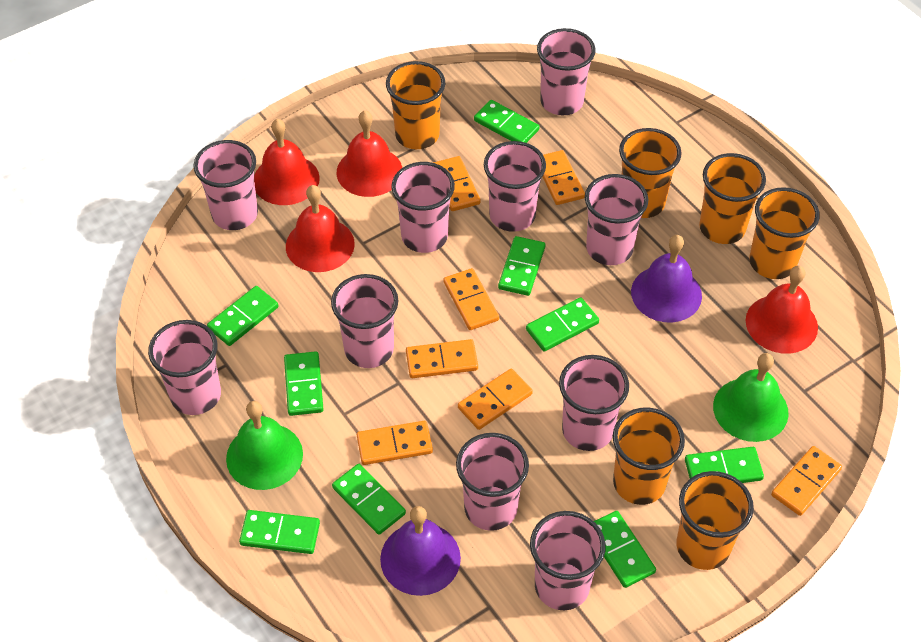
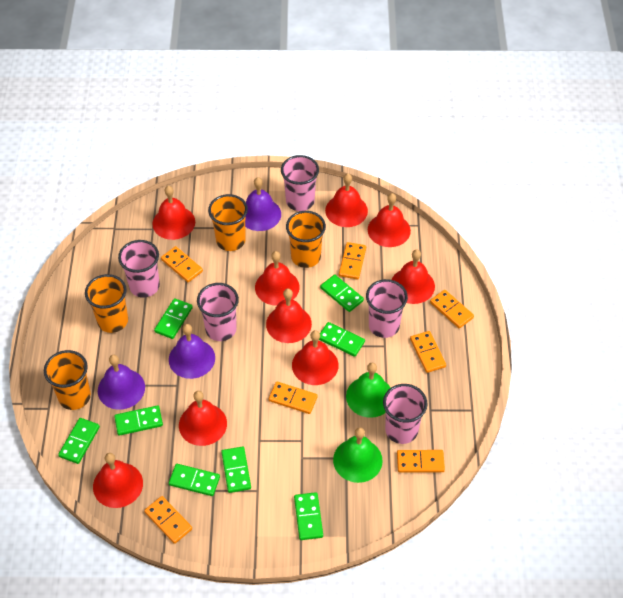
green domino: [207,286,278,346] [239,510,320,554] [284,351,324,416] [332,464,406,535] [474,100,539,143] [498,236,545,296] [526,297,599,351] [594,511,656,588] [685,447,764,483] = 9 -> [58,418,100,464] [114,405,163,436] [154,298,193,339] [169,464,220,496] [221,447,251,493] [294,492,323,540] [319,322,365,357] [320,274,364,312] = 8
orange cup: [386,61,445,149] [613,407,685,505] [619,128,682,218] [676,471,754,570] [699,153,766,244] [749,187,820,279] = 6 -> [44,350,91,410] [85,274,128,333] [208,194,248,251] [286,211,326,268] = 4
pink cup: [148,320,221,415] [193,140,258,230] [331,274,398,368] [391,162,455,253] [456,433,529,531] [484,141,546,232] [530,511,606,610] [537,28,596,115] [559,355,629,451] [585,174,649,265] = 10 -> [118,240,160,298] [197,283,239,341] [281,155,319,211] [366,279,408,338] [383,384,428,444] = 5
purple bell: [380,506,461,596] [631,235,702,322] = 2 -> [98,355,145,410] [169,324,215,379] [245,177,281,231] = 3
red bell: [254,119,320,205] [286,185,355,272] [337,110,402,197] [746,266,818,354] = 4 -> [93,453,143,508] [152,186,195,240] [179,391,227,446] [255,251,300,306] [266,289,312,343] [292,330,339,385] [325,173,368,227] [368,193,411,247] [392,249,435,304] = 9

